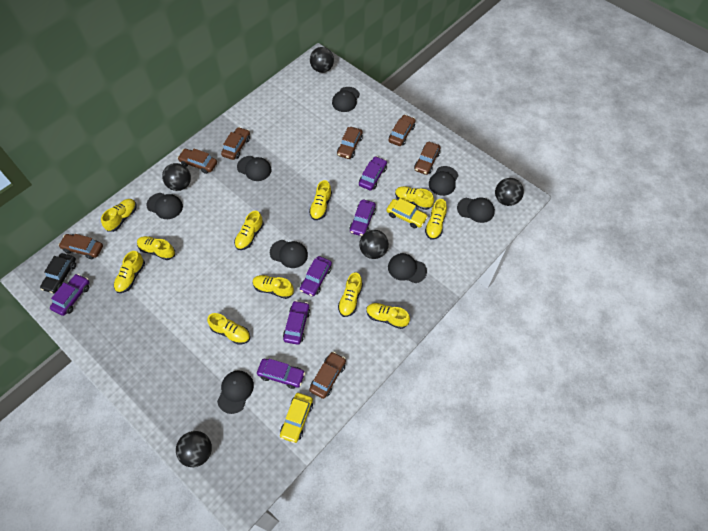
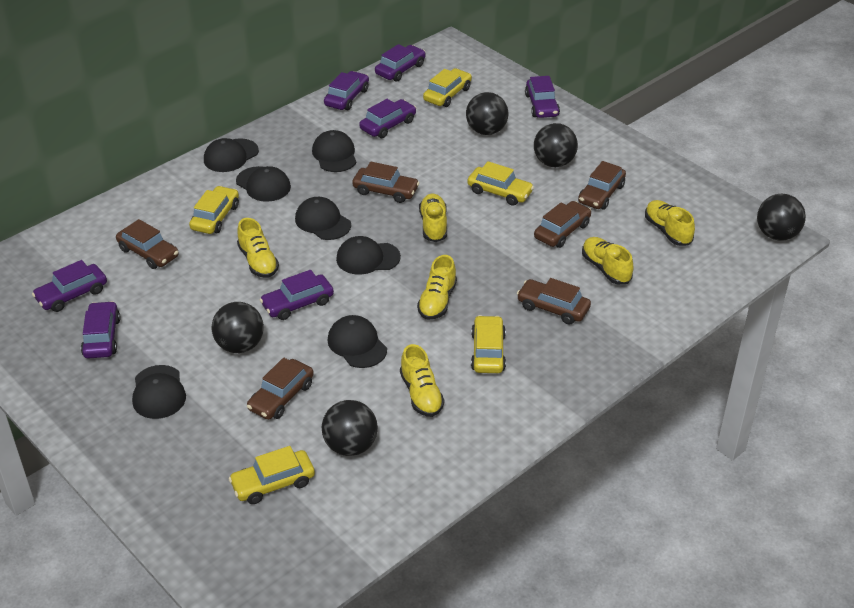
black cap: [146,193,183,219] [217,370,254,414] [237,156,272,181] [270,240,308,268] [332,87,360,112] [388,253,427,283] [429,166,459,196] [457,197,495,223] = 8 -> [132,365,186,419] [204,138,259,172] [236,166,291,202] [295,197,351,240] [312,130,357,172] [327,315,387,368] [336,236,401,275] = 7
black car: [40,253,76,294] = 1 -> none = 0
brown car: [58,234,103,259] [177,148,217,174] [221,127,250,160] [309,352,346,399] [337,127,363,159] [388,115,416,146] [414,142,440,175] = 7 -> [116,219,179,269] [247,358,314,420] [352,162,420,203] [517,278,591,325] [534,201,591,248] [578,161,626,209] = 6
purple car: [50,274,90,316] [257,359,305,389] [283,300,310,345] [300,256,332,296] [350,200,376,236] [359,156,387,190] = 6 -> [32,260,107,312] [81,301,121,358] [260,270,334,320] [324,71,369,110] [359,99,416,138] [375,44,425,82] [525,76,560,118] = 7
yellow car: [280,393,313,443] [386,198,428,228] = 2 -> [189,186,239,234] [229,446,315,504] [423,68,472,107] [467,161,534,205] [471,315,506,373] = 5
yellow shoe: [101,199,137,232] [114,251,145,293] [137,236,175,260] [207,313,250,345] [234,211,264,250] [253,275,294,299] [309,180,332,220] [338,272,363,317] [366,303,410,329] [395,186,434,210] [425,199,447,240] = 11 -> [237,218,279,278] [400,344,444,417] [417,255,457,320] [419,193,447,242] [582,237,633,284] [645,200,695,246] = 6

